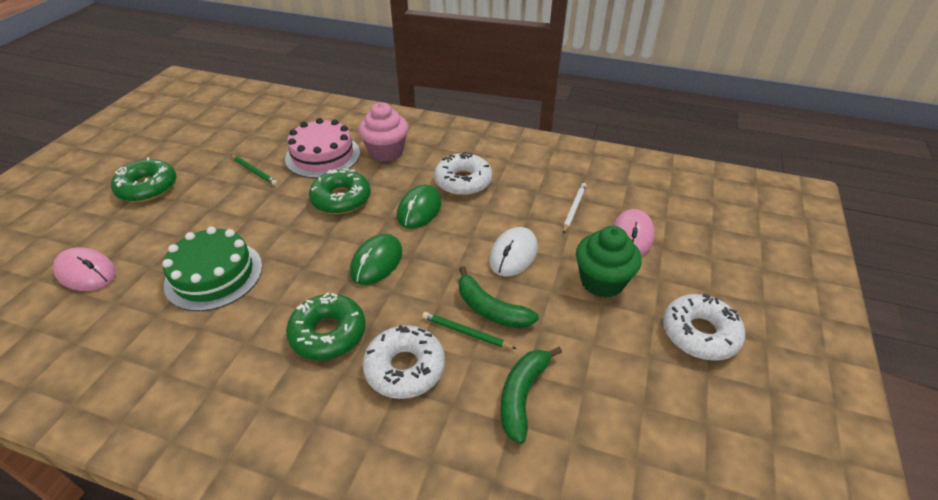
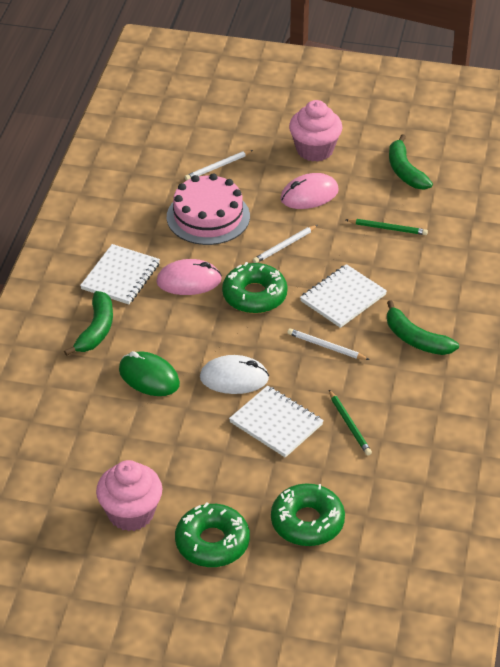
green banana: [459,266,539,328] [501,347,562,444] = 2 -> [64,291,113,356] [387,300,459,355] [389,134,433,190] = 3
green cake: [162,227,263,311] = 1 -> none = 0
green cupcake: [576,226,642,298] = 1 -> none = 0
green mouse: [350,234,403,285] [397,184,442,229] = 2 -> [119,351,180,396] = 1
pink cupcake: [359,102,408,162] = 1 -> [96,460,163,531] [289,100,342,162] = 2
white donut: [363,325,445,399] [434,152,492,196] [663,294,745,361] = 3 -> none = 0
white notebook: none = 0 -> [80,244,160,304] [229,385,324,458] [300,264,387,328] = 3
white pencil: [563,183,586,234] = 1 -> [185,150,253,180] [253,225,318,263] [287,328,369,360] = 3

